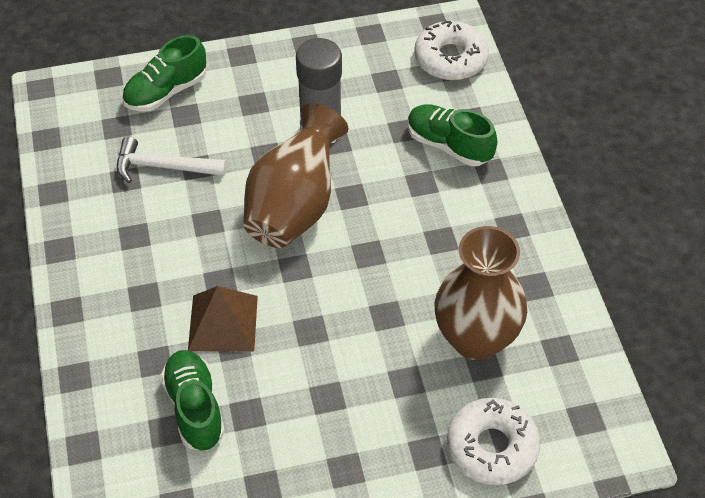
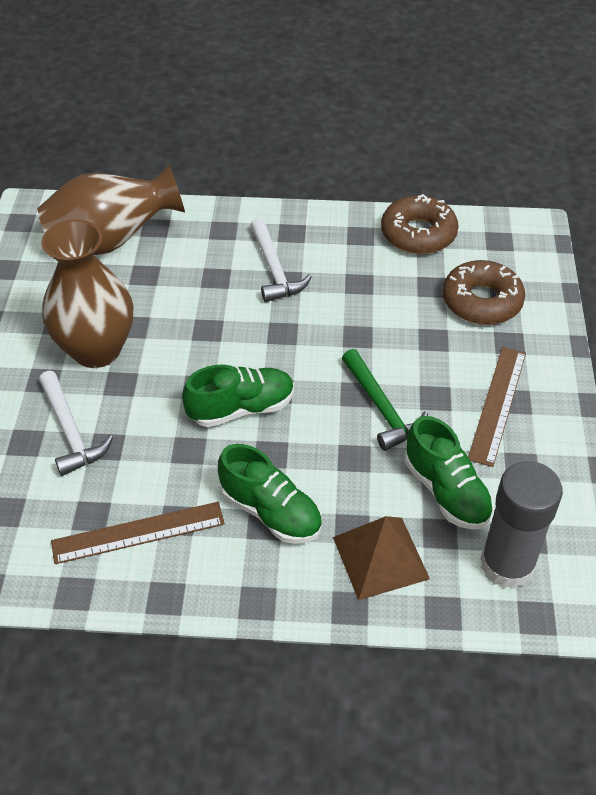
brown donut: none = 0 -> [381,194,459,254] [443,260,525,325] = 2
brown ruler: none = 0 -> [51,502,225,564] [468,347,526,467] = 2
green hammer: none = 0 -> [342,349,428,451] = 1
white donut: [414,20,489,80] [447,398,540,485] = 2 -> none = 0
white hammer: [117,136,227,183] = 1 -> [39,371,113,476] [250,218,312,302] = 2

